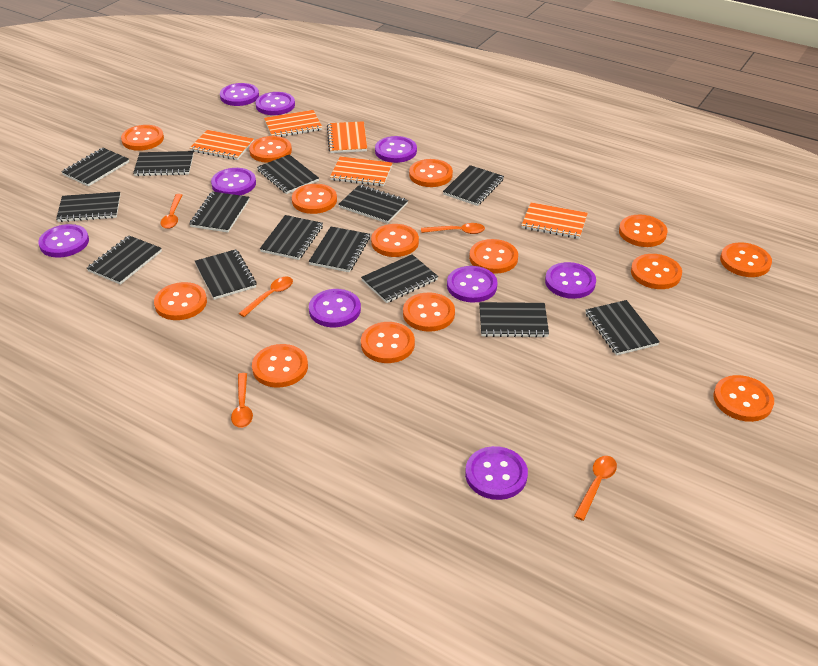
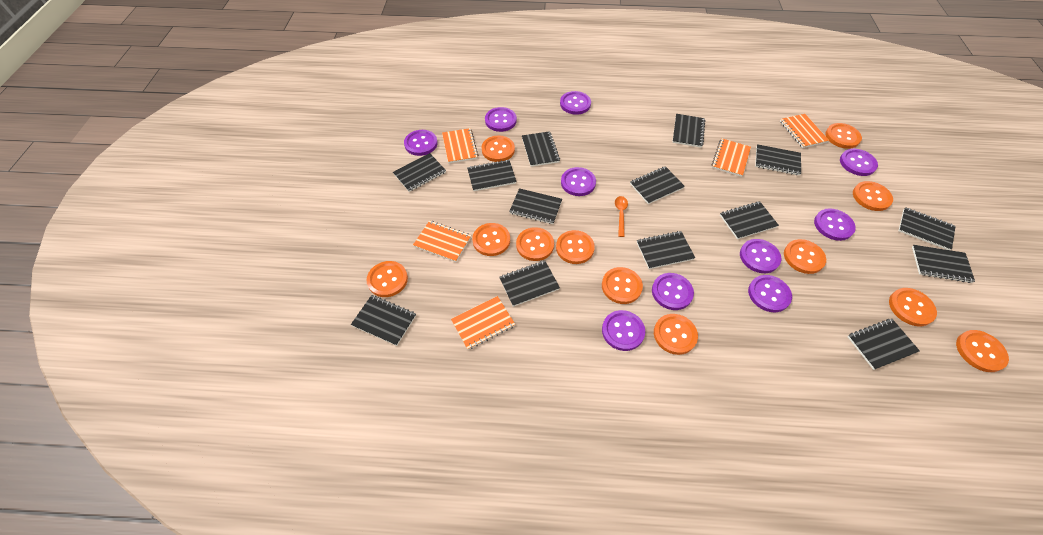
orange button: [121,125,164,151] [154,282,207,320] [249,136,292,163] [252,344,308,388] [292,184,337,214] [361,322,415,363] [371,224,419,257] [403,292,455,332] [409,159,453,187] [469,239,518,274] [619,215,668,247] [631,254,682,289] [713,375,774,422] [720,242,772,277] = 14 -> [367,261,408,297] [472,223,510,256] [482,135,515,162] [516,227,554,261] [556,230,595,264] [602,267,643,304] [654,314,698,355] [784,239,826,274] [825,123,862,149] [853,181,893,211] [889,288,937,326] [956,330,1009,372] = 12
orange spoon: [161,194,182,229] [231,373,253,428] [239,277,293,317] [421,223,485,234] [574,456,617,521] = 5 -> [615,196,628,237] = 1
purple button: [38,224,89,258] [211,168,256,195] [220,83,259,106] [256,92,295,115] [309,289,361,327] [375,136,417,163] [447,266,498,302] [465,446,528,500] [545,262,596,299] = 9 -> [404,130,438,156] [485,107,517,132] [560,91,591,115] [561,167,596,196] [602,310,645,351] [652,273,694,310] [740,239,781,273] [748,275,792,312] [814,208,856,241] [840,149,878,176] = 10

